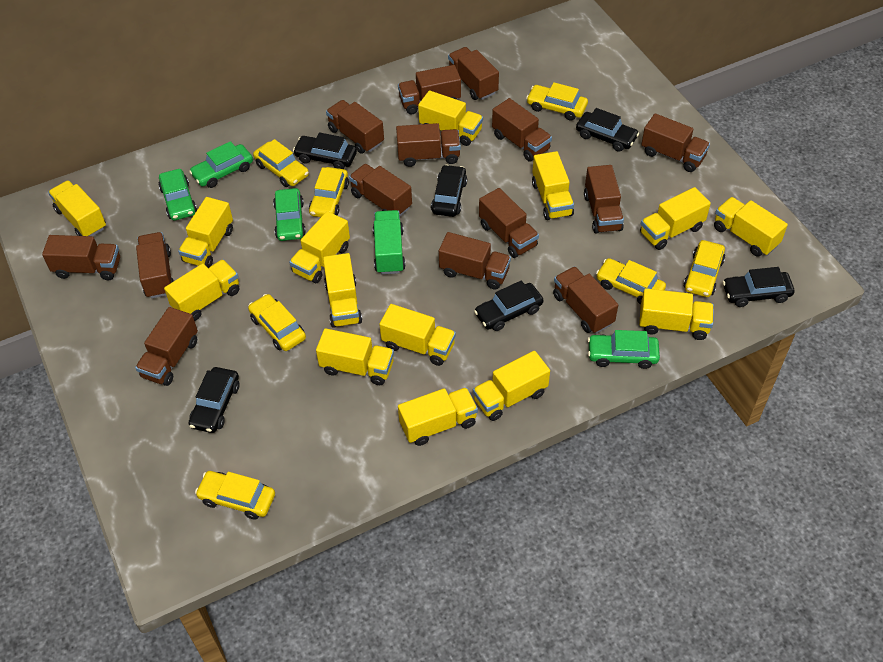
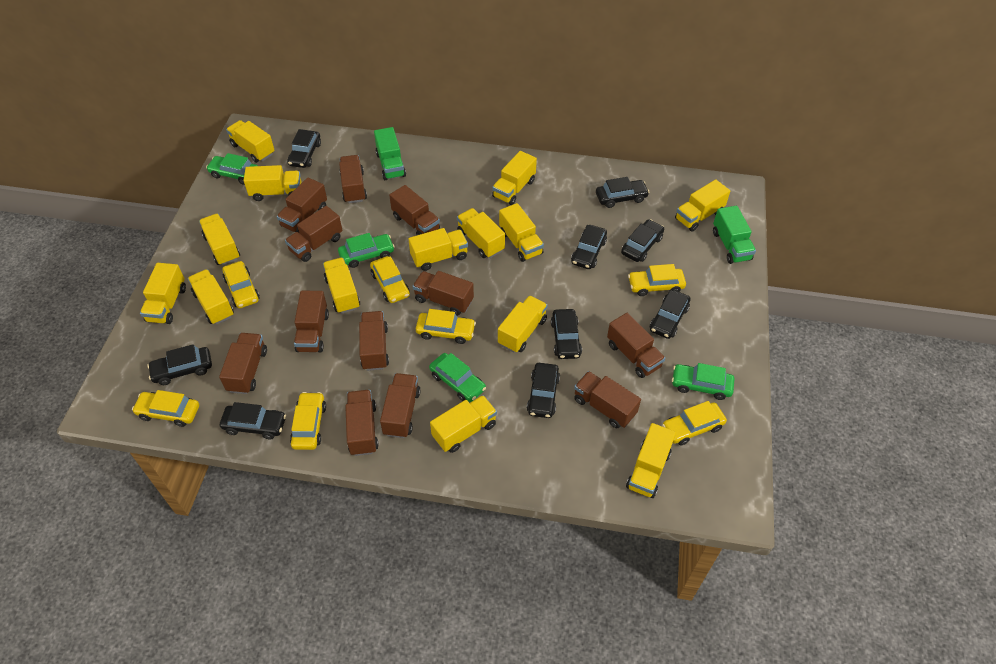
black car: [188,367,239,433] [293,132,357,169] [431,165,467,217] [474,280,543,331] [576,108,639,152] [723,267,794,307] = 6 -> [147,344,212,385] [220,402,286,439] [287,129,321,168] [527,363,560,418] [551,309,582,359] [571,225,607,269] [596,177,649,208] [621,219,664,262] [650,290,690,339] = 9
brown truck: [42,235,120,280] [135,307,198,386] [136,232,174,298] [326,100,384,154] [349,164,412,216] [396,123,461,167] [398,65,461,114] [439,232,511,290] [448,47,499,100] [479,188,539,258] [492,98,552,162] [553,266,618,334] [584,165,624,234] [641,113,710,172] = 14 -> [219,333,267,394] [277,177,327,232] [285,206,342,262] [294,291,329,352] [339,155,367,203] [345,390,379,456] [359,311,389,371] [380,373,421,438] [389,185,440,235] [413,271,474,316] [574,371,641,428] [607,313,665,378] = 12
green truck: [373,210,406,274] = 1 -> [374,127,406,180] [713,206,756,264] = 2

